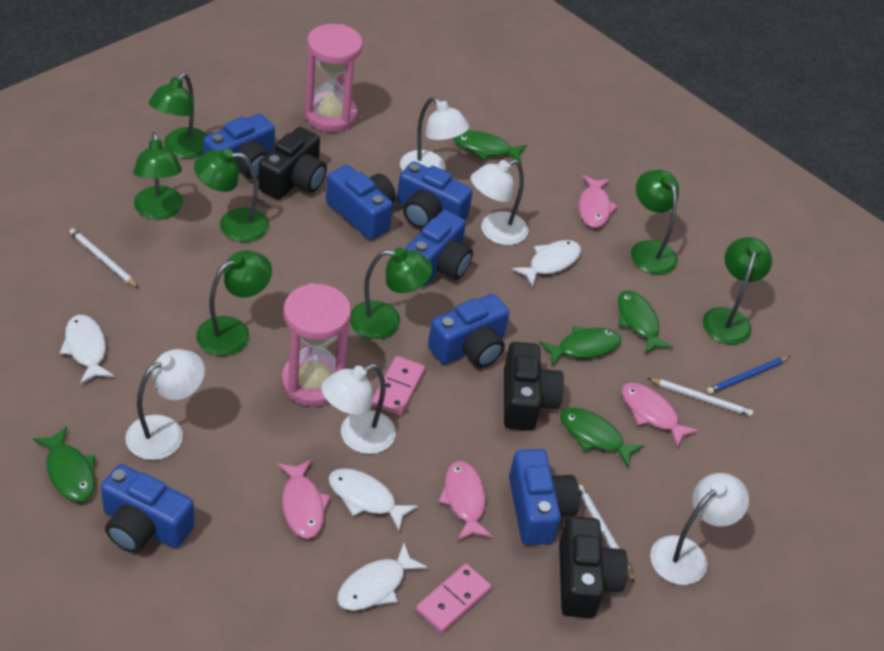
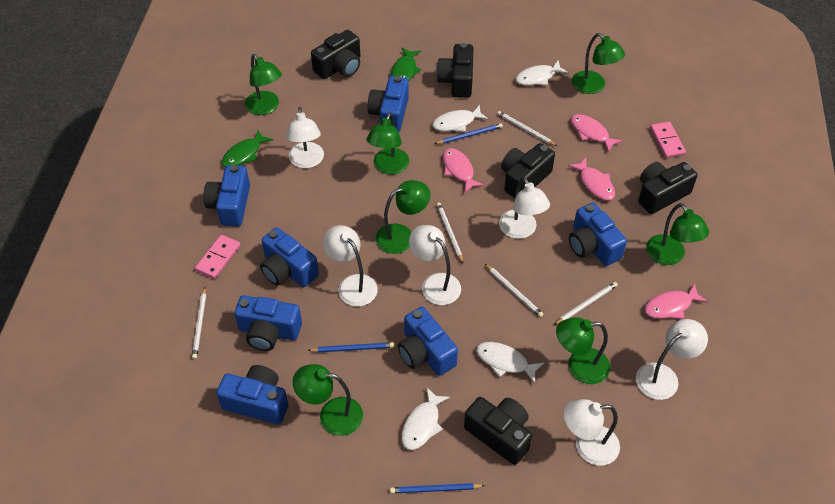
black camera: [258,127,327,200] [504,342,564,431] [559,516,628,618] = 3 -> [311,30,360,79] [437,43,474,98] [464,397,532,465] [501,143,555,198] [638,162,698,214] = 5
blue pencil: [706,356,790,394] = 1 -> [307,342,394,353] [390,483,485,494] [435,123,503,144] = 3
green fish: [33,426,95,502] [453,131,527,163] [539,326,621,366] [560,407,644,468] [618,290,673,354] = 5 -> [222,130,273,167] [391,48,421,81] = 2
pink hourglass: [281,283,351,407] [304,24,363,132] = 2 -> none = 0
white lamp: [125,349,205,460] [321,364,396,454] [400,97,469,171] [471,160,528,245] [650,473,749,585] = 5 -> [286,107,324,168] [323,225,378,307] [409,225,461,305] [499,177,550,239] [563,399,620,466] [636,319,708,400] = 6
white pencil: [69,228,139,288] [578,485,635,583] [648,378,753,417] = 3 -> [192,287,206,359] [436,202,463,263] [485,264,544,317] [497,111,557,146] [554,282,618,325] = 5

